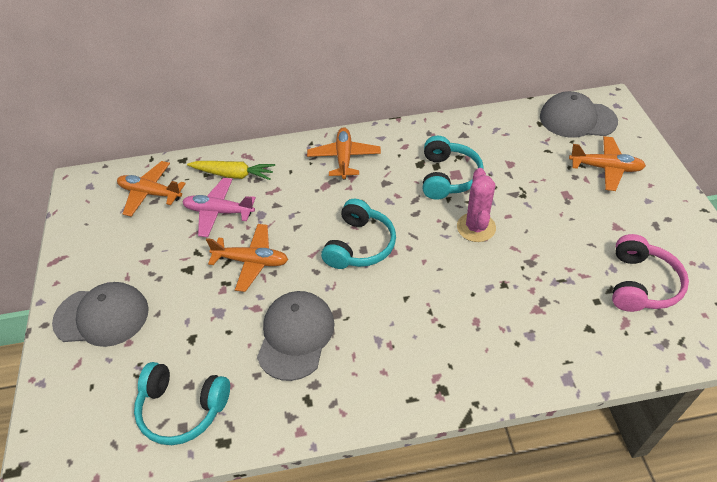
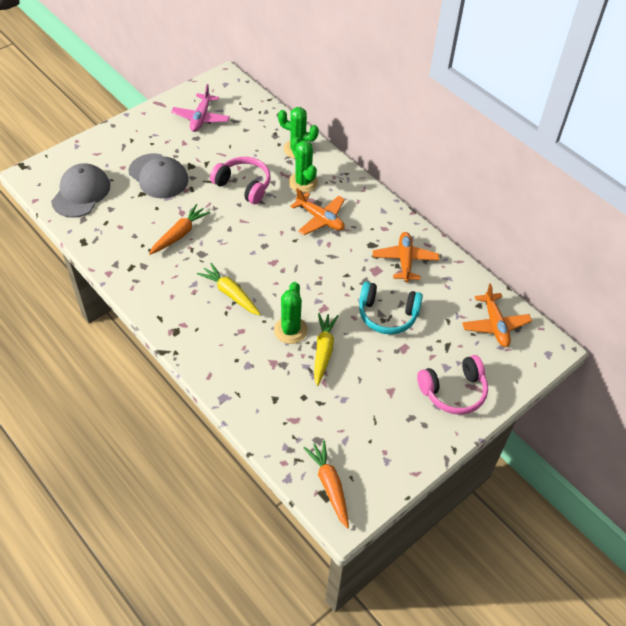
green cactus: none = 0 -> [274,282,308,344] [278,107,319,159] [289,137,318,193] = 3
grey cap: [52,282,149,347] [257,291,335,381] [540,91,618,138] = 3 -> [51,163,110,218] [129,153,188,198] = 2
orange carrot: none = 0 -> [149,204,210,255] [303,440,349,529] = 2
orange plane: [117,161,186,217] [206,224,288,292] [307,127,381,180] [569,136,646,191] = 4 -> [290,188,345,235] [373,232,439,282] [462,283,532,347] = 3
pink cactus: [457,168,496,242] = 1 -> none = 0
pink headphones: [612,234,689,312] = 1 -> [210,157,271,204] [417,355,488,415] = 2
turquoise headphones: [134,362,230,445] [321,199,396,269] [423,136,484,200] = 3 -> [359,282,423,335] = 1
yellow carrot: [187,161,275,180] = 1 -> [197,263,261,316] [314,313,338,386] = 2

